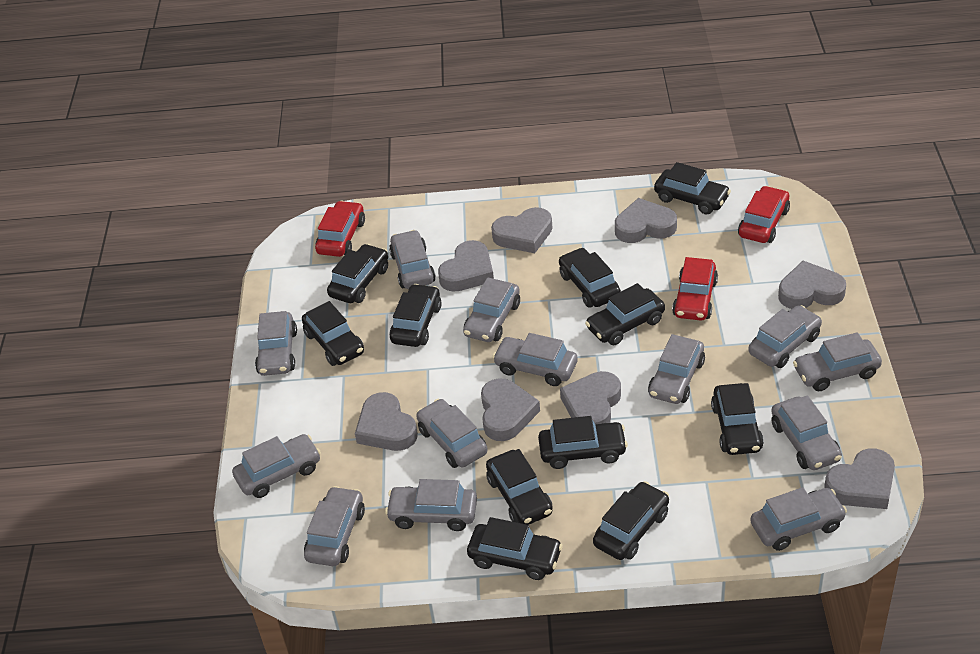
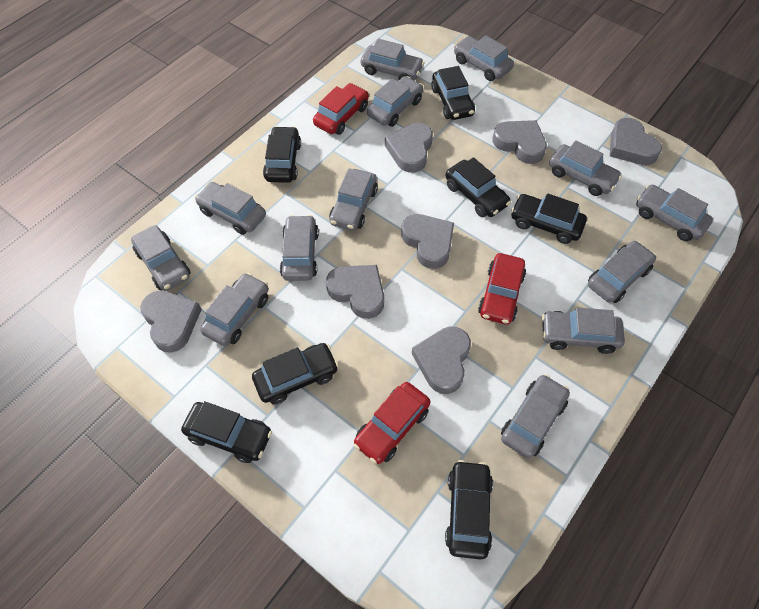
black car: [302,301,364,366] [327,244,388,303] [389,284,442,347] [467,517,563,580] [486,449,553,525] [538,416,628,469] [559,248,621,308] [585,283,665,345] [593,481,669,560] [654,162,731,214] [711,383,764,455] = 11 -> [181,401,272,463] [252,343,339,405] [263,126,301,183] [431,66,475,120] [445,157,511,217] [445,460,493,559] [511,193,587,244] = 7
grey heart: [355,392,418,451] [438,240,494,292] [481,378,540,441] [491,207,552,253] [560,371,621,424] [615,198,677,243] [778,261,846,309] [824,448,895,509] = 8 -> [140,290,202,353] [326,265,384,319] [385,123,433,173] [401,214,454,269] [412,326,471,394] [493,120,547,164] [610,118,662,165] = 7

